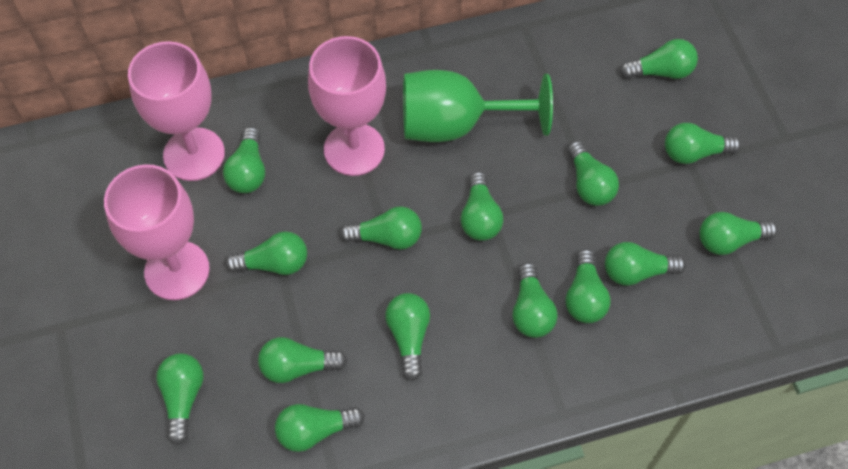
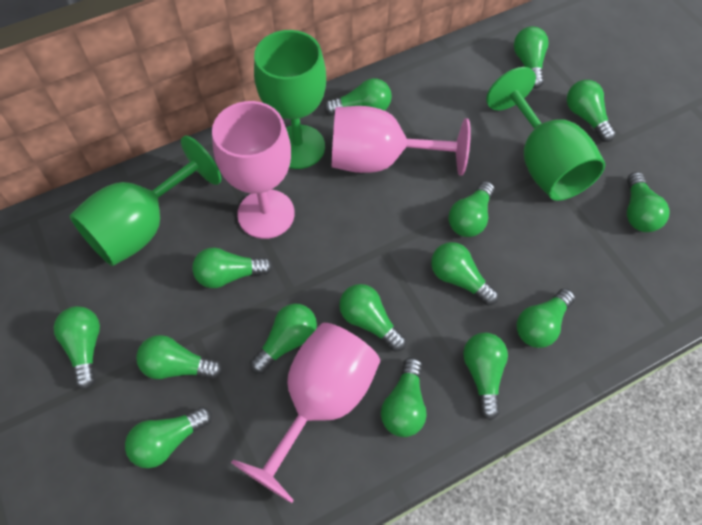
green goblet: [403,70,553,142] = 1 -> [69,136,221,266] [254,30,326,169] [486,67,605,201] = 3

